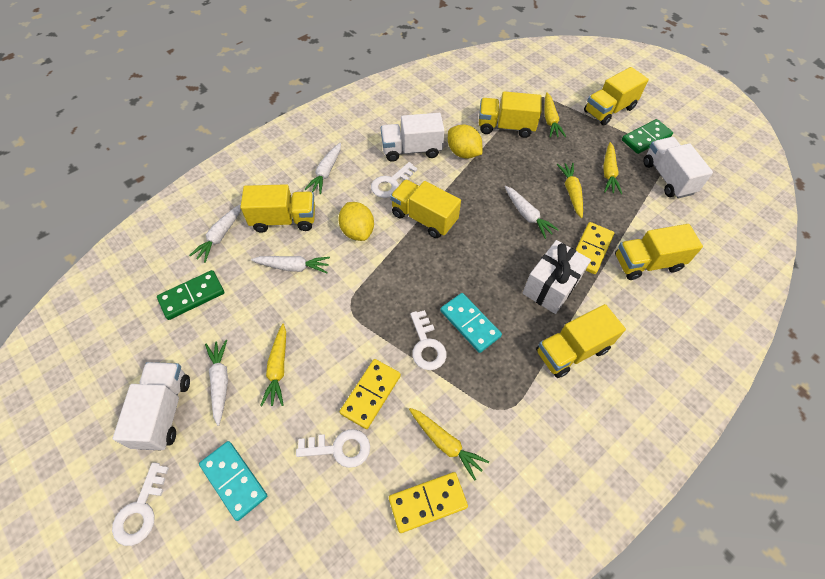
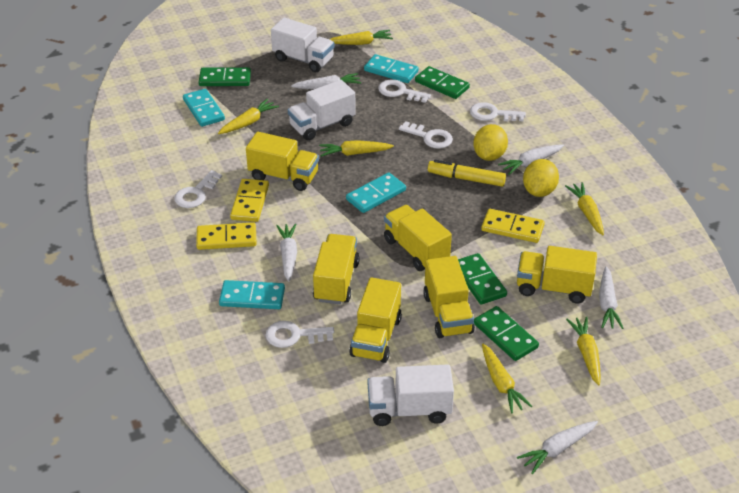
green domino: [157,270,224,320] [622,119,673,154] = 2 -> [199,67,251,86] [415,66,470,99] [458,253,507,305] [474,306,539,361] = 4
turquoise domino: [199,441,267,521] [440,293,502,353] = 2 -> [183,89,225,127] [219,280,285,309] [346,172,406,213] [364,54,419,83] = 4
white gift: [522,240,591,314] = 1 -> none = 0
white key: [112,462,169,546] [296,429,370,468] [371,162,418,198] [410,310,446,370] = 4 -> [174,170,222,208] [266,321,334,348] [378,79,431,103] [399,121,453,149] [470,102,526,121] = 5
yellow carrot: [260,324,286,406] [409,408,489,481] [545,92,566,138] [557,163,583,218] [603,142,622,194] = 5 -> [218,99,279,134] [319,140,394,157] [330,30,393,45] [482,344,532,414] [565,182,604,235] [566,317,601,386] = 6
yellow marker: none = 0 -> [428,160,506,187] = 1

